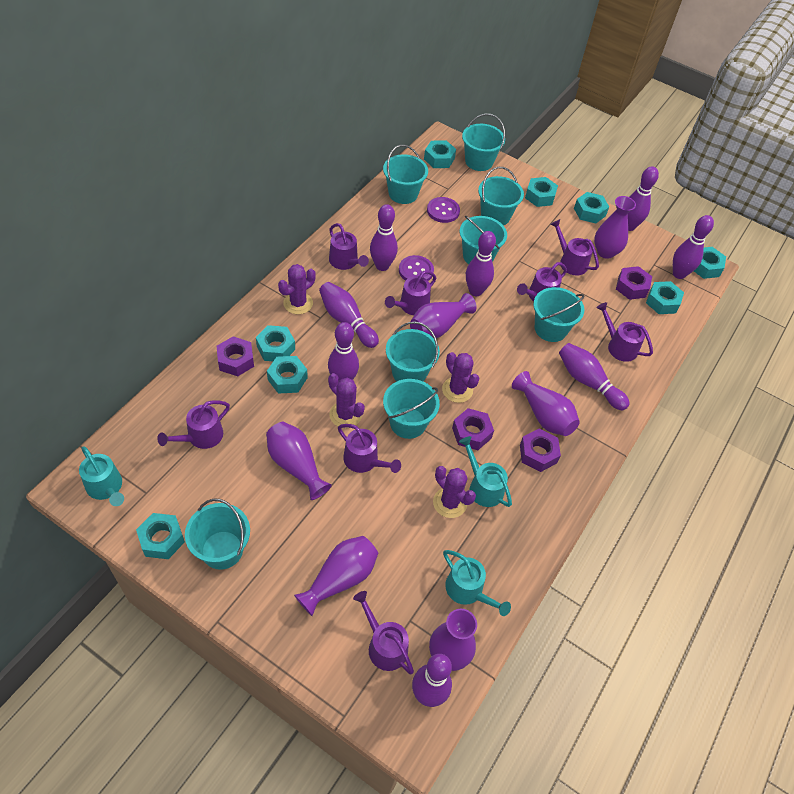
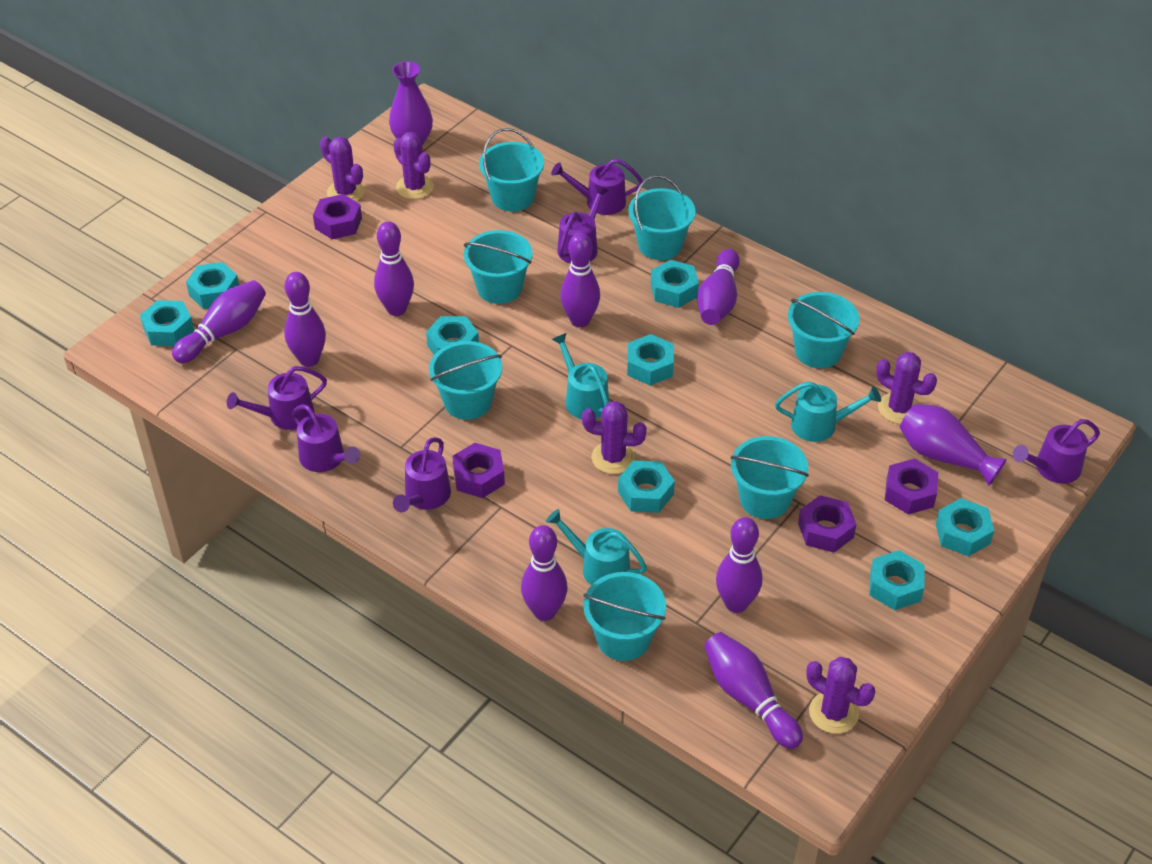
purple button: [399,255,434,281] [427,197,460,223] = 2 -> none = 0
purple cactus: [278,264,316,314] [328,373,365,428] [433,466,476,518] [442,352,480,403] = 4 -> [320,136,365,202] [393,132,434,199] [582,401,647,474] [806,657,875,734] [876,352,937,424] = 5
purple vase: [266,422,332,500] [294,536,378,616] [410,293,477,338] [429,609,477,671] [512,371,580,436] [594,196,636,259] = 6 -> [389,61,433,145] [900,404,1007,486] = 2
purple watering can: [157,400,230,449] [329,223,369,270] [338,424,401,473] [353,591,414,674] [385,270,436,315] [517,262,567,302] [551,219,599,276] [596,302,653,362] = 8 -> [227,366,327,430] [292,404,360,472] [393,437,451,512] [551,158,643,215] [557,185,609,264] [1013,419,1100,484] = 6
turquoise bucket: [185,499,250,570] [383,145,428,204] [383,379,440,439] [386,322,440,382] [460,216,507,264] [462,114,505,171] [478,167,524,225] [533,287,584,342] = 8 -> [429,341,502,420] [464,230,533,304] [479,128,544,211] [583,572,666,661] [628,175,696,260] [731,436,809,519] [788,292,859,368] = 7

